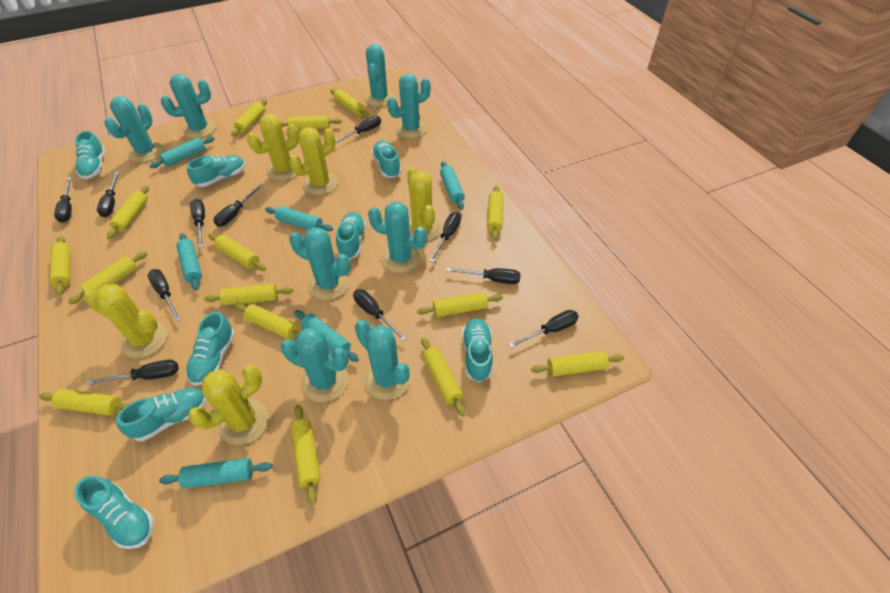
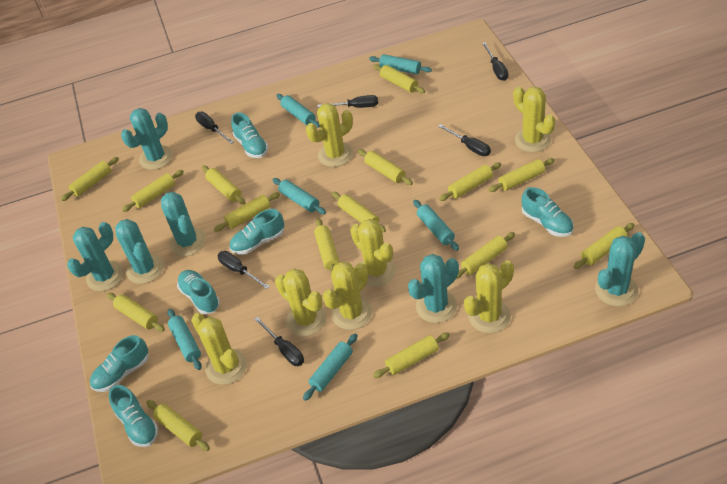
black screwdriver: [54,177,72,223] [87,360,179,385] [97,171,119,217] [148,269,181,322] [190,199,205,248] [214,184,263,227] [335,116,381,144] [353,289,406,341] [429,212,461,262] [447,268,521,284] [509,310,579,348] = 11 -> [195,112,233,144] [218,251,270,289] [254,317,304,366] [317,95,378,108] [438,124,491,156] [482,42,508,81] = 6
turquoise cactus: [104,96,163,162] [161,74,216,138] [281,327,349,402] [289,228,351,300] [355,320,410,400] [365,44,394,107] [368,202,427,273] [387,74,431,138] = 8 -> [67,222,124,291] [115,219,164,284] [121,108,173,170] [161,192,206,256] [408,254,459,323] [595,232,645,306] = 6
turquoise shoe: [74,476,154,549] [75,131,105,179] [116,388,206,441] [186,312,235,386] [187,155,245,187] [336,212,366,259] [371,140,401,178] [462,318,493,382] = 8 -> [90,335,149,392] [109,385,159,447] [177,270,220,314] [229,209,284,255] [231,113,268,158] [522,187,573,237] = 6
yellow cactus: [84,284,167,358] [188,365,269,445] [247,114,299,181] [289,127,338,195] [407,168,441,241] = 5 -> [191,313,247,385] [275,269,327,336] [306,103,353,167] [323,262,372,330] [350,219,396,287] [464,260,514,333] [513,86,555,152] = 7

